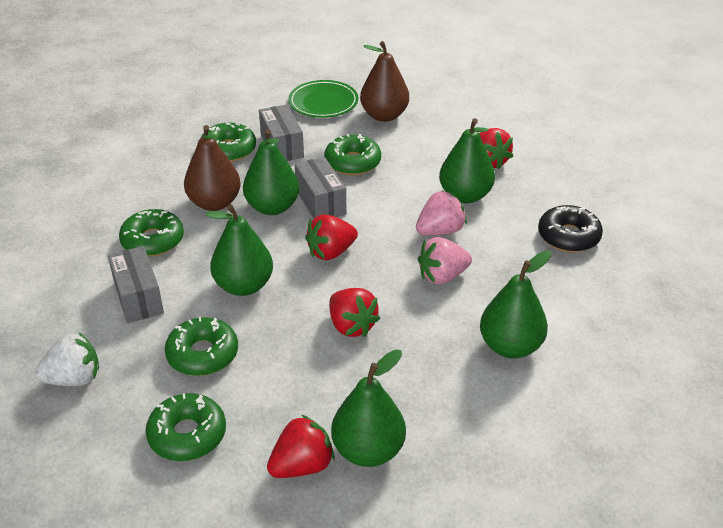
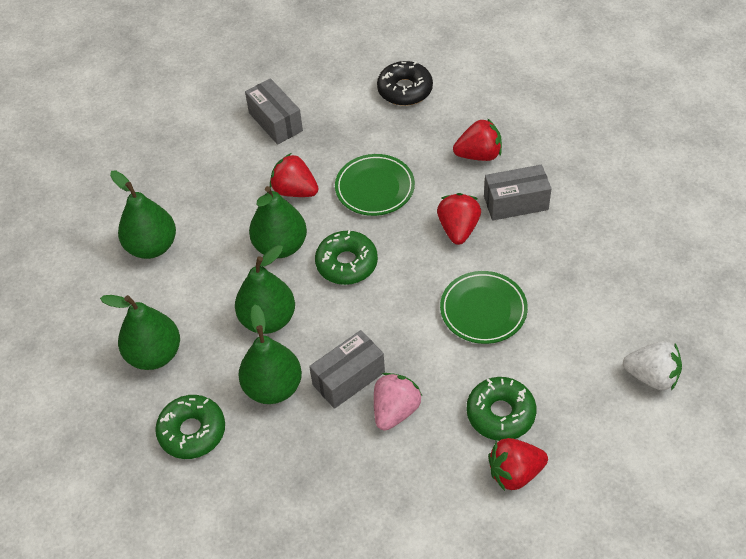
brown pear: [184,125,241,211] [360,41,409,122] = 2 -> none = 0
green donut: [119,209,184,257] [145,393,226,461] [165,316,238,376] [201,123,256,162] [324,134,381,175] = 5 -> [155,395,225,459] [315,230,378,285] [467,377,536,441] = 3
green plate: [288,80,358,118] = 1 -> [335,154,415,216] [440,271,528,344] = 2
pink strawberry: [416,190,467,235] [418,237,472,285] = 2 -> [374,373,422,431] = 1

